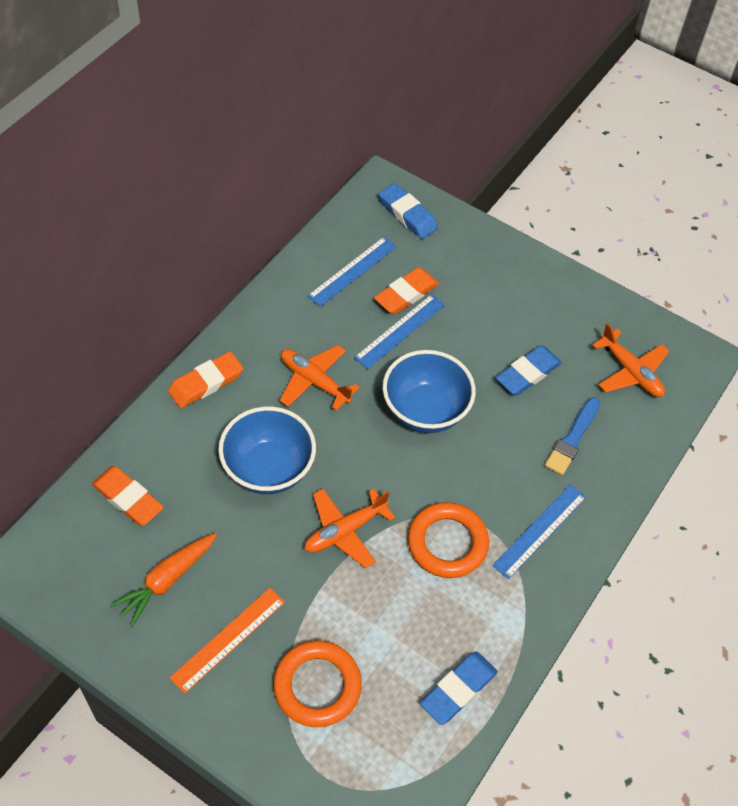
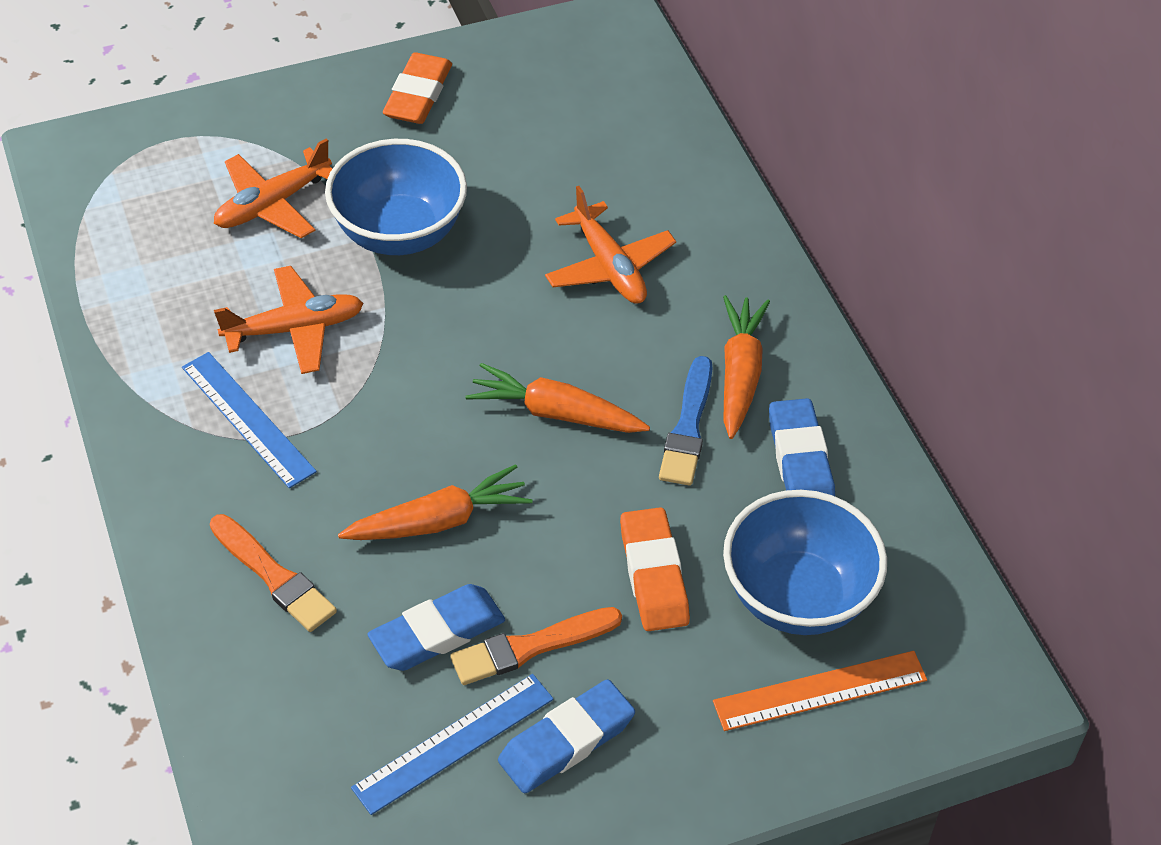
blue ruler: [307,237,397,307] [354,294,445,369] [492,485,586,579] = 3 -> [182,352,317,488] [351,674,554,815] = 2
orange brush: none = 0 -> [210,514,337,632] [450,607,622,685] = 2
orange carrot: [110,533,217,627] = 1 -> [338,464,533,540] [465,363,650,433] [723,295,770,439] = 3
orange eraser: [91,466,164,526] [168,351,243,408] [374,267,439,314] = 3 -> [383,52,452,124] [620,507,690,631] = 2
orange ring: [273,641,362,727] [408,502,489,578] = 2 -> none = 0

